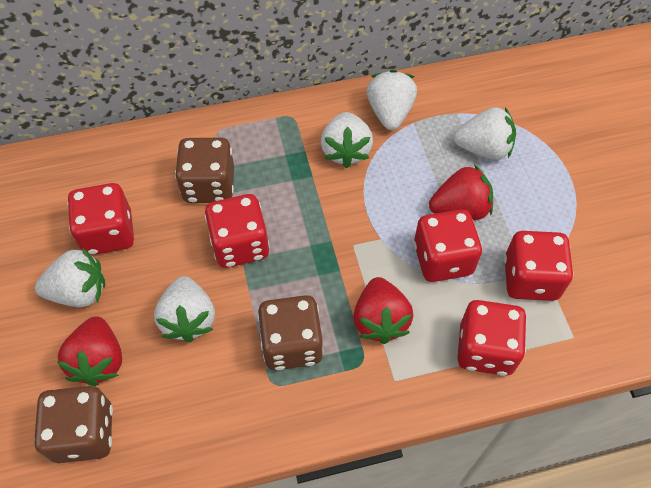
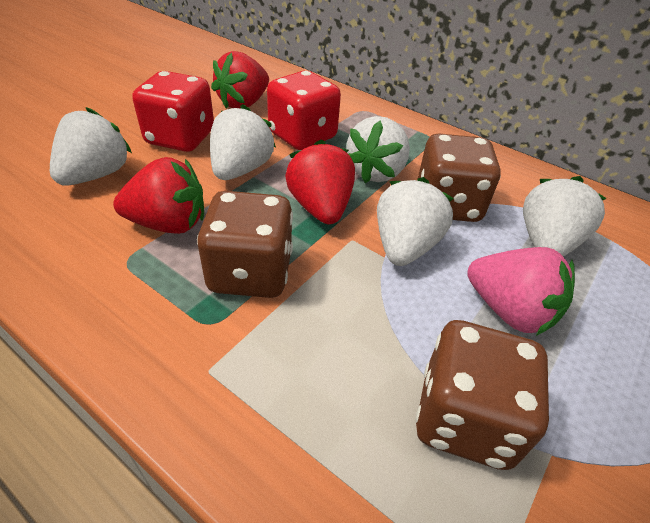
pink strawberry: none = 0 -> [467,247,575,336] = 1
red dice: [67,183,134,255] [205,194,270,268] [414,209,482,282] [457,300,527,376] [504,231,573,301] = 5 -> [132,71,214,152] [267,71,341,150] = 2

